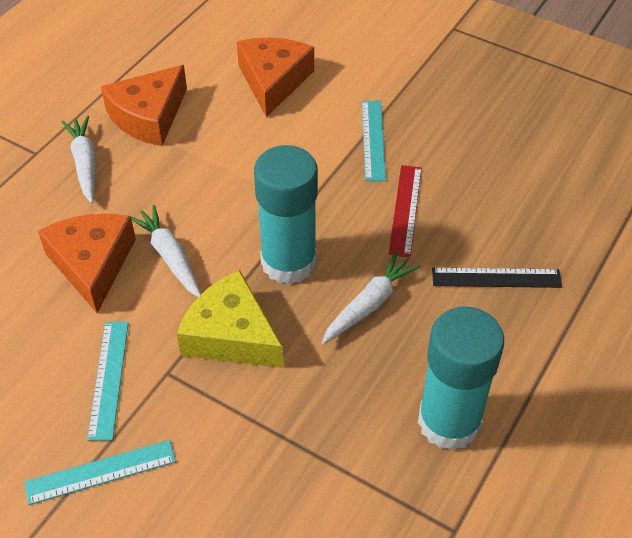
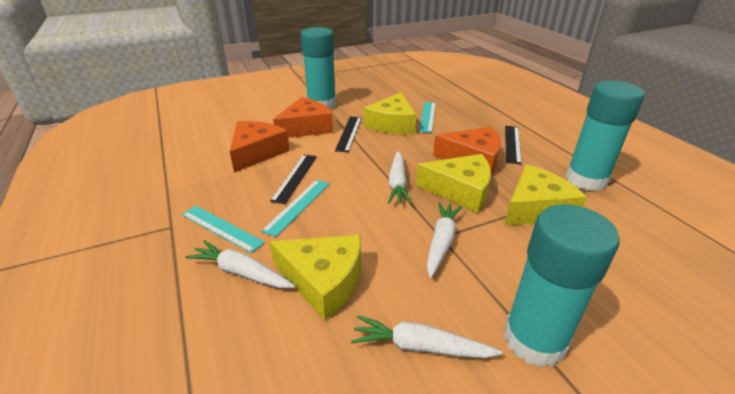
black ruler: [432,268,562,288] = 1 -> [270,154,317,204] [335,117,362,152] [505,126,522,164] = 3
red ruler: [389,165,422,257] = 1 -> none = 0
turquoise glue stick: [254,145,318,285] [418,306,504,451] = 2 -> [301,27,336,109] [504,204,620,368] [565,81,645,191] = 3
white carrot: [62,116,96,203] [131,205,201,297] [322,251,421,344] = 3 -> [185,240,295,288] [351,315,503,358] [388,151,412,204] [427,202,462,278] = 4
yellow cheese: [177,270,284,368] = 1 -> [270,235,361,321] [364,92,417,134] [416,154,491,213] [504,164,587,225] = 4

